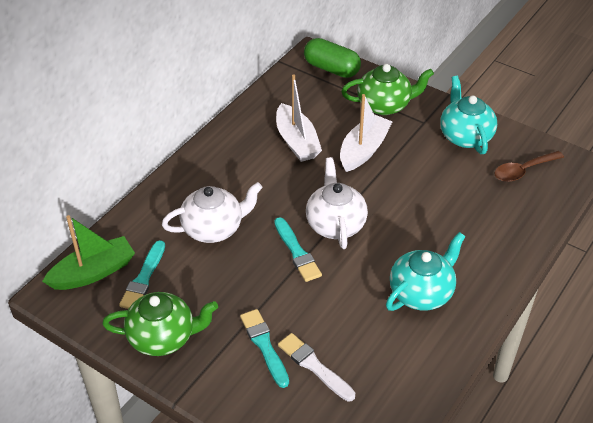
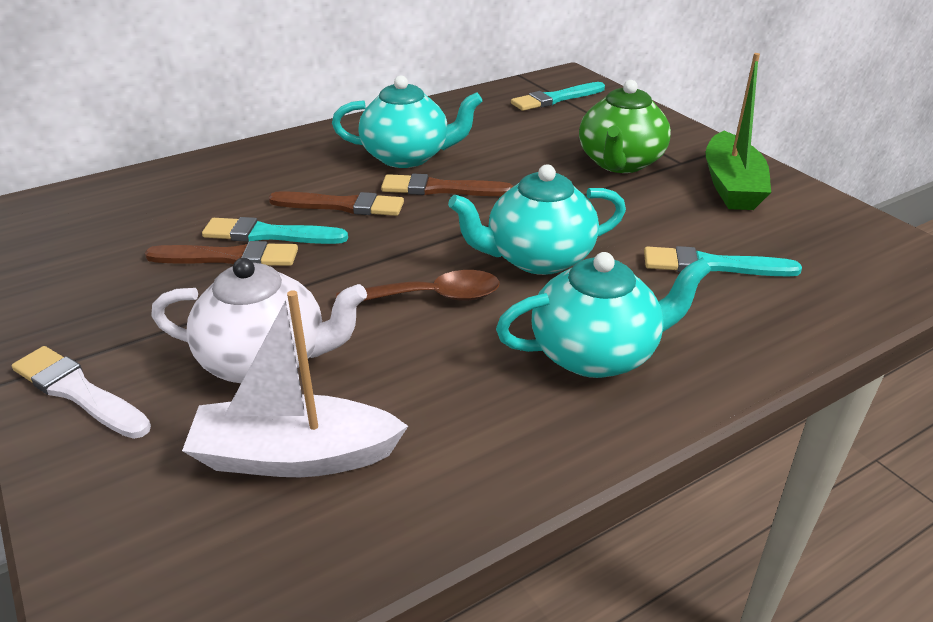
brown brush: none = 0 -> [145,241,298,266] [269,191,404,216] [381,174,514,196] = 3
green capsule: [304,38,361,78] = 1 -> none = 0
green teapot: [102,292,218,356] [341,64,434,115] = 2 -> [579,80,671,173] = 1
turquoise teapot: [386,232,466,311] [440,76,497,154] = 2 -> [332,75,482,168] [448,165,626,275] [496,252,712,378] = 3
white boat: [276,75,322,162] [340,94,393,172] = 2 -> [182,290,408,477] = 1
white teapot: [162,182,262,243] [306,157,368,249] = 2 -> [151,258,367,383] = 1

